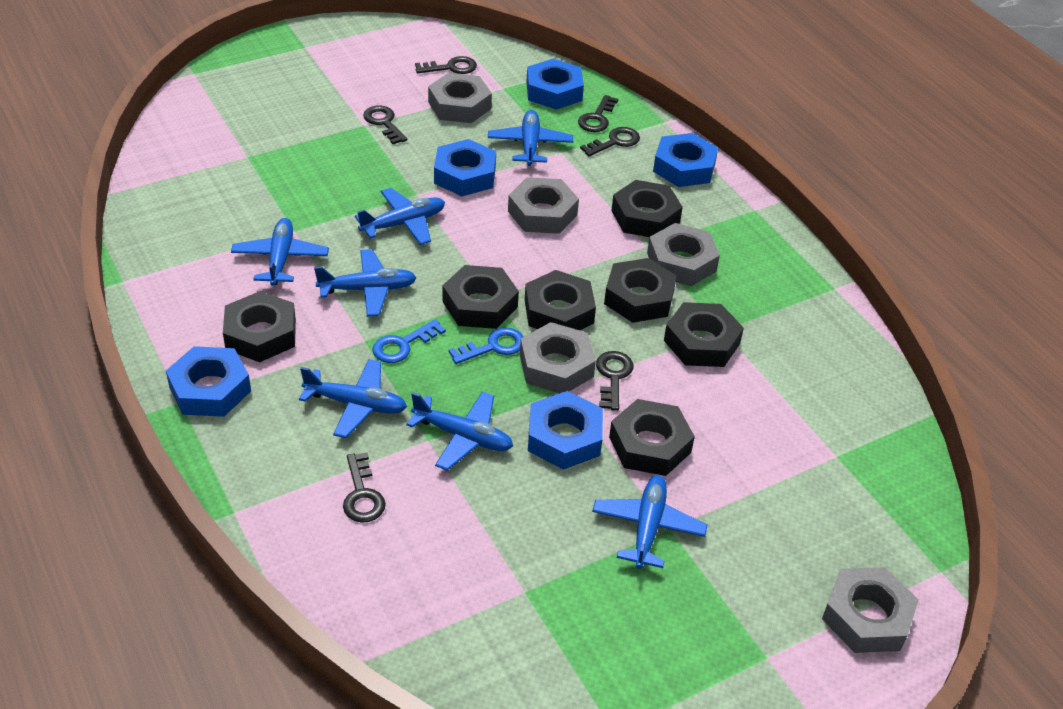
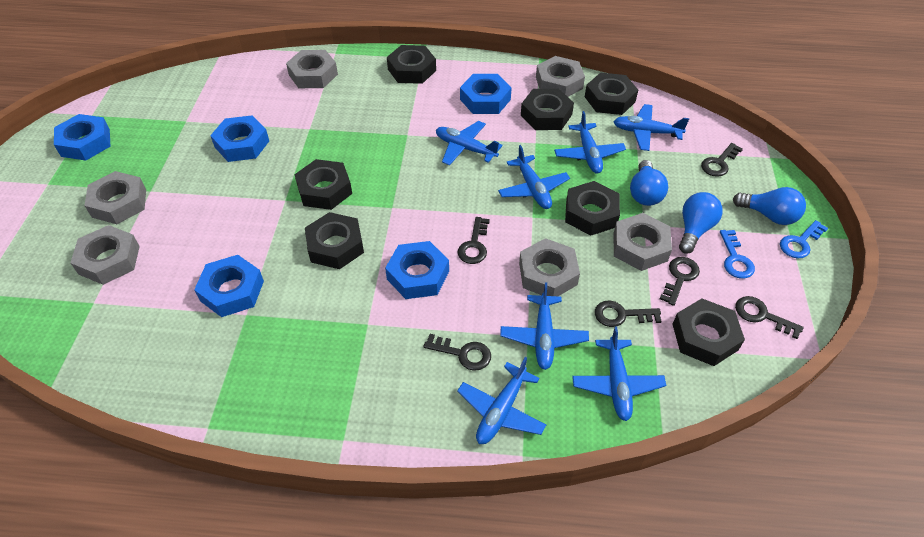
blue light bulb: none = 0 -> [630,160,668,206] [679,192,723,254] [733,187,806,225] = 3
grey nut: [428,73,492,123] [508,177,579,234] [520,322,596,393] [647,223,720,286] [822,567,919,653] = 5 -> [70,225,140,285] [84,171,146,224] [286,50,338,88] [519,238,580,296] [536,56,585,97] [613,213,672,271] = 6

